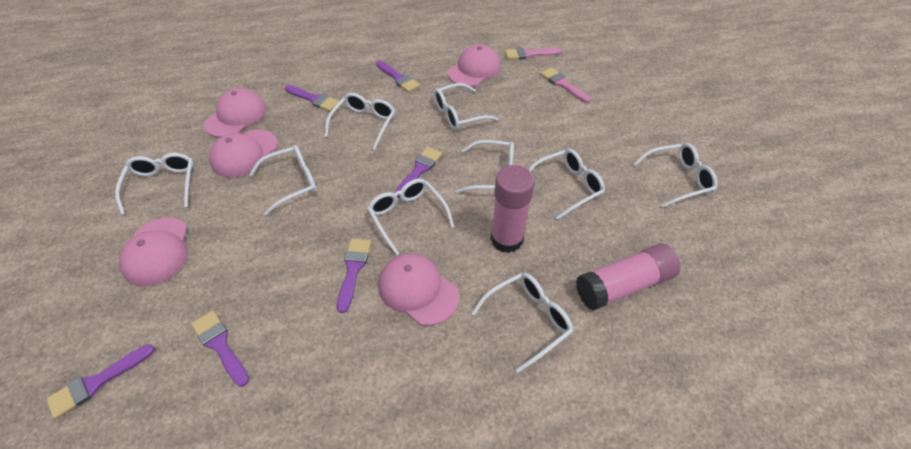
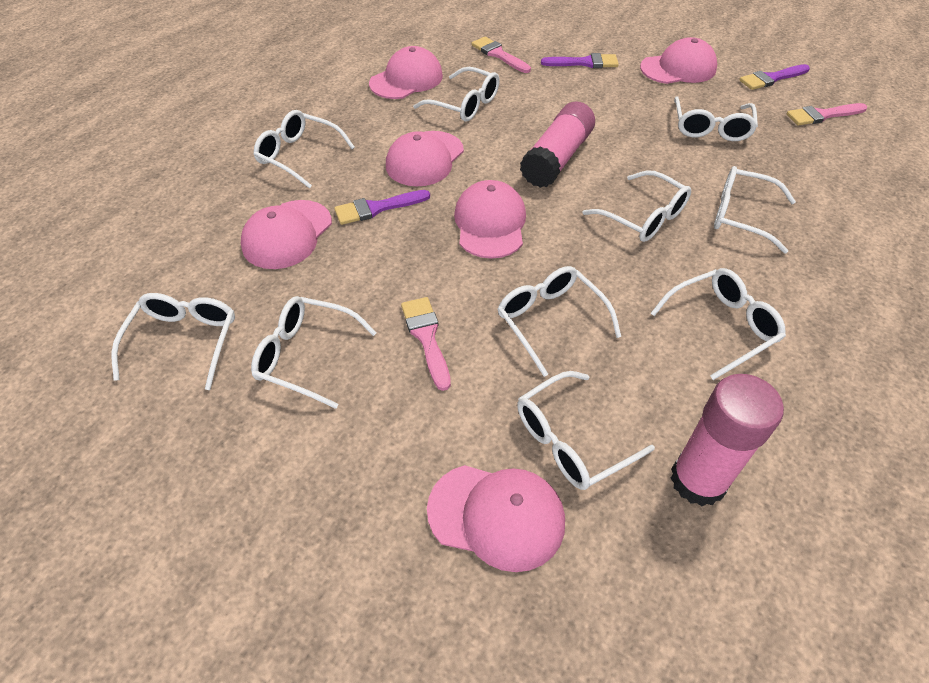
pink brush: [505,47,562,60] [540,68,591,103] = 2 -> [401,297,451,391] [472,37,531,73] [787,103,867,126] = 3
pink cap: [119,218,188,286] [204,88,266,138] [209,130,278,178] [378,254,459,326] [448,45,500,87] = 5 -> [241,200,332,269] [369,46,443,99] [386,131,464,186] [427,465,565,572] [454,180,526,259] [640,37,717,84] = 6
purple brush: [46,344,155,419] [191,310,249,387] [285,85,339,111] [337,238,371,313] [376,60,420,92] [395,147,442,198] = 6 -> [334,190,430,225] [541,53,619,68] [739,64,810,90] = 3
white glasses: [115,153,194,215] [249,145,317,216] [324,93,395,150] [367,179,454,256] [434,83,499,130] [455,140,514,194] [471,273,573,373] [528,149,605,220] [633,143,717,208] = 9 -> [111,293,235,390] [251,296,377,409] [253,110,355,189] [413,67,500,122] [498,266,621,377] [517,371,655,490] [582,170,691,242] [651,268,786,380] [674,96,758,141] [714,166,796,253] = 10

